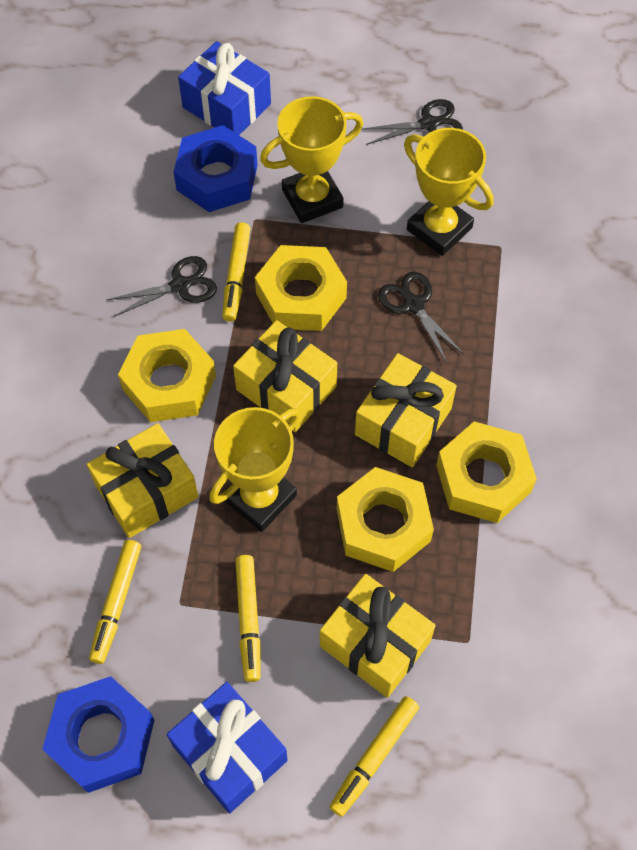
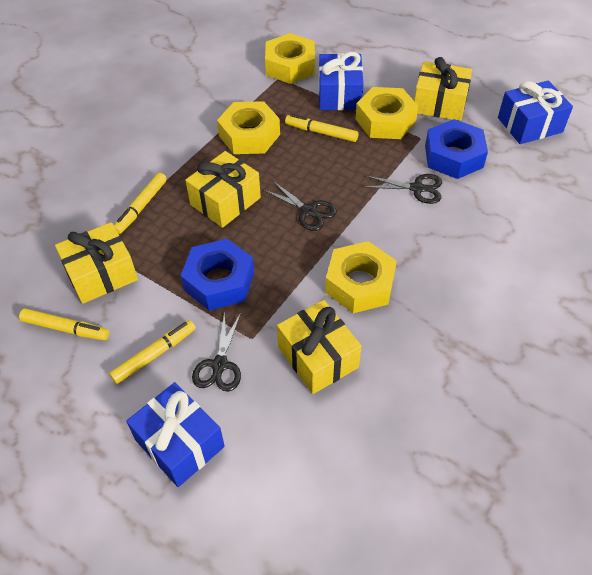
blue gift: [167,682,288,813] [178,41,271,135] = 2 -> [126,382,225,487] [319,52,363,110] [498,80,573,144] = 3
yellow trophy: [209,407,300,532] [260,96,363,223] [404,128,493,256] = 3 -> none = 0

